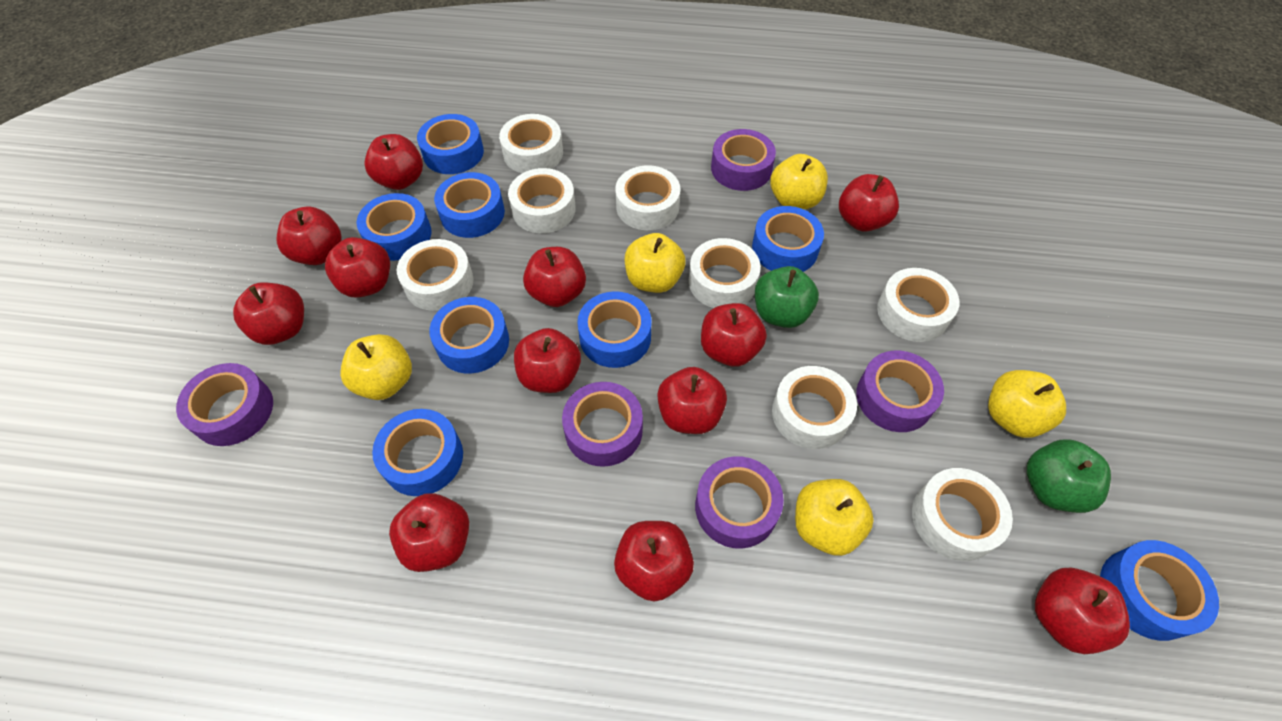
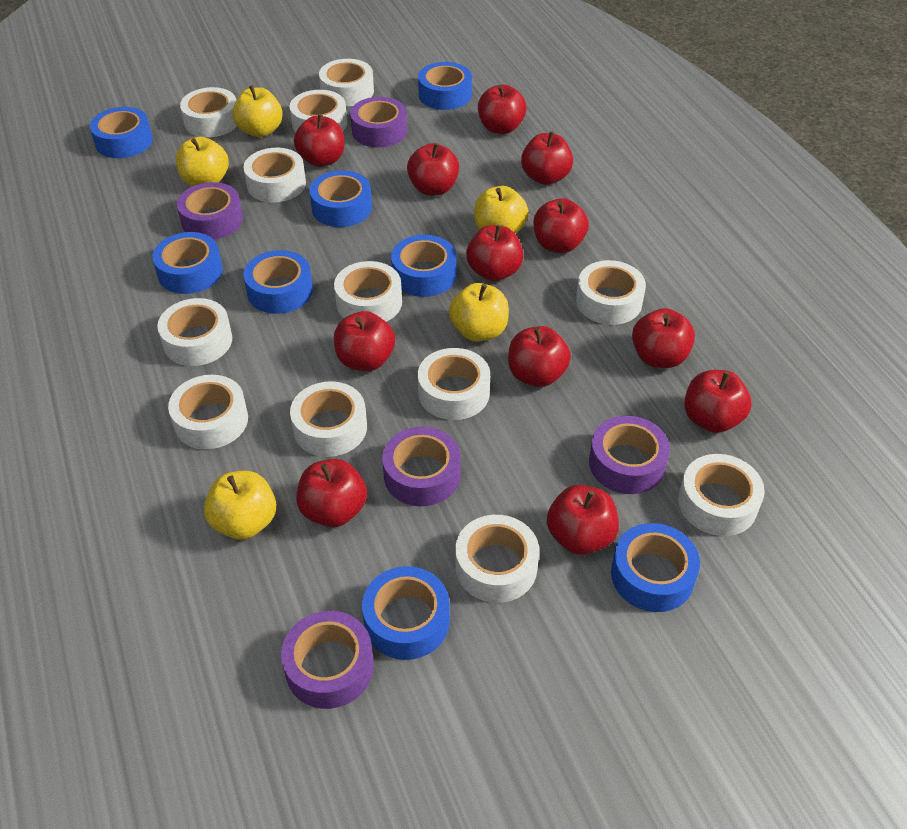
green apple: [755,266,819,328] [1027,440,1111,513] = 2 -> none = 0
white tape: [397,239,473,311] [499,114,563,173] [508,168,576,233] [615,165,681,230] [689,238,761,308] [772,366,857,449] [877,268,960,342] [912,468,1013,561] = 8 -> [157,298,232,366] [168,375,248,449] [180,87,237,137] [243,148,306,202] [290,90,347,133] [290,381,367,457] [319,59,374,106] [334,261,402,322] [418,348,490,420] [455,515,539,603] [576,260,646,325] [678,454,765,536] = 12

